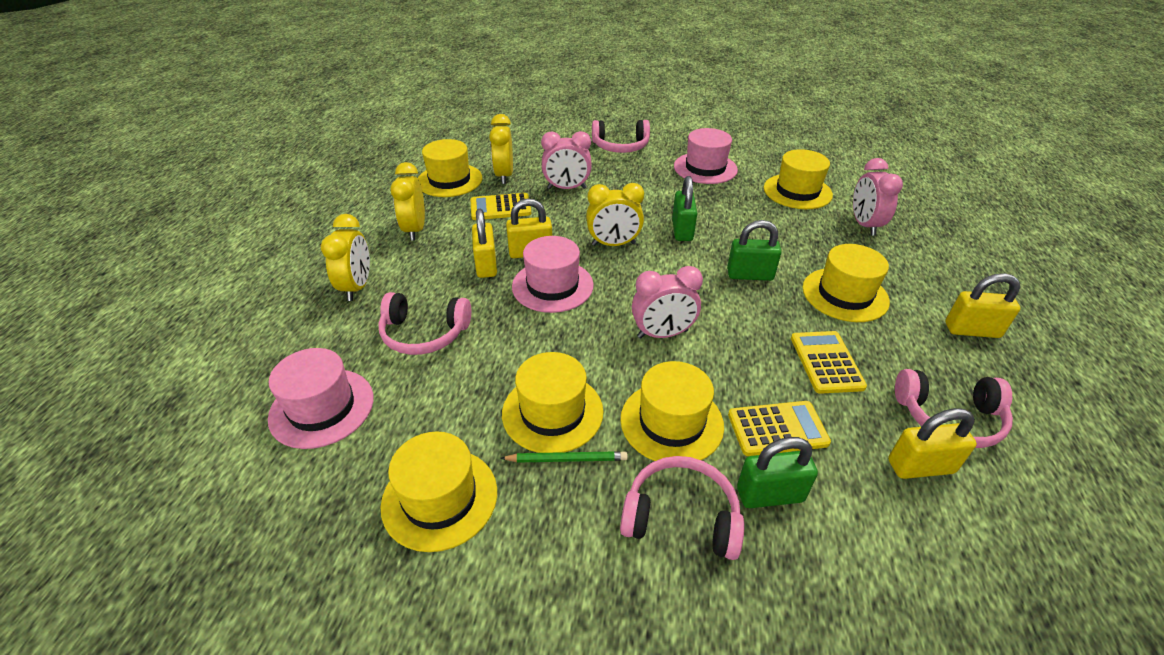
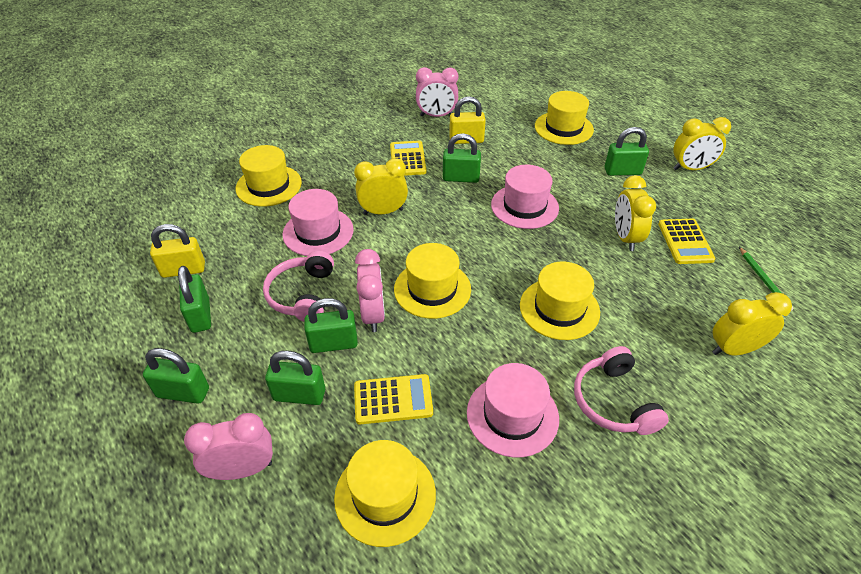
green padlock: [672,176,697,241] [727,220,781,281] [737,437,818,508] = 3 -> [143,348,209,404] [178,266,211,333] [265,351,325,405] [304,298,358,353] [443,133,481,183] [605,127,649,176] = 6
pink headphones: [378,292,471,355] [592,120,650,153] [620,456,745,560] [895,369,1013,448] = 4 -> [263,251,334,322] [574,346,669,435] = 2
yellow hat: [381,432,497,552] [418,139,482,197] [502,352,603,453] [620,361,724,461] [764,149,833,209] [802,244,890,322] = 6 -> [236,145,302,207] [334,440,436,547] [394,243,471,319] [520,262,600,340] [535,91,594,145] = 5
yellow padlock: [472,209,497,278] [506,198,552,258] [888,408,977,479] [945,273,1021,338] = 4 -> [150,224,205,278] [449,96,486,144] = 2

